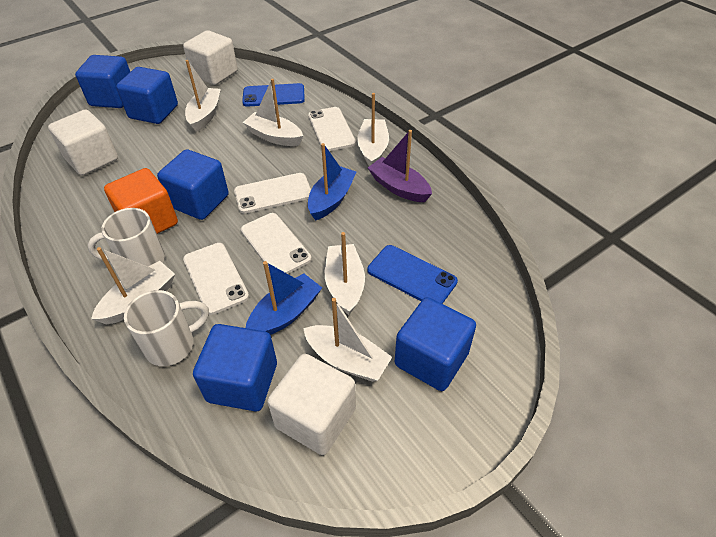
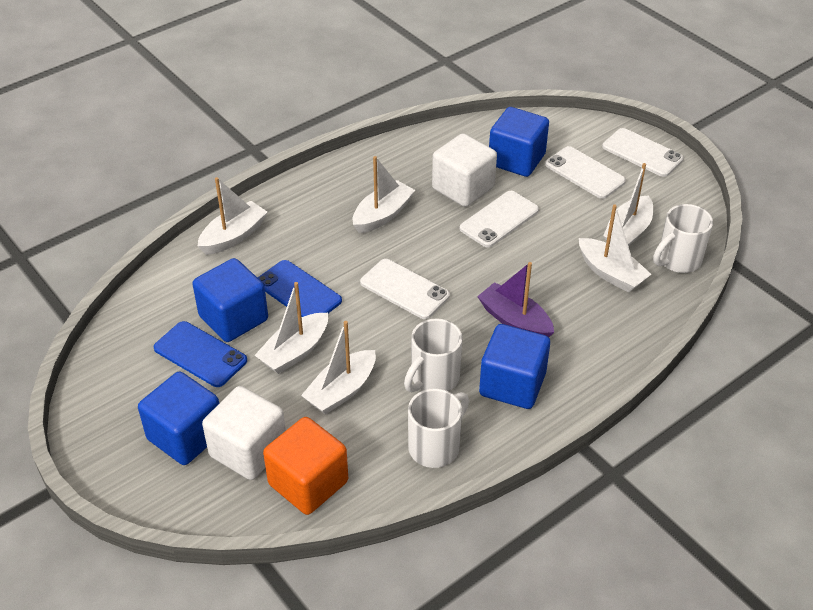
blue boat: [246,261,322,335] [308,143,356,221] = 2 -> none = 0
blue cube: [75,55,130,108] [116,67,178,124] [157,149,229,220] [193,324,277,411] [395,297,476,391] = 5 -> [138,372,219,465] [192,258,268,342] [479,324,550,409] [489,107,549,177] = 4
white cube: [48,109,118,176] [183,30,238,85] [267,354,356,455] = 3 -> [202,386,286,480] [432,133,497,207] = 2
white mug: [88,208,165,266] [124,290,209,366] = 2 -> [404,318,462,392] [408,388,469,468] [653,204,713,273] = 3

